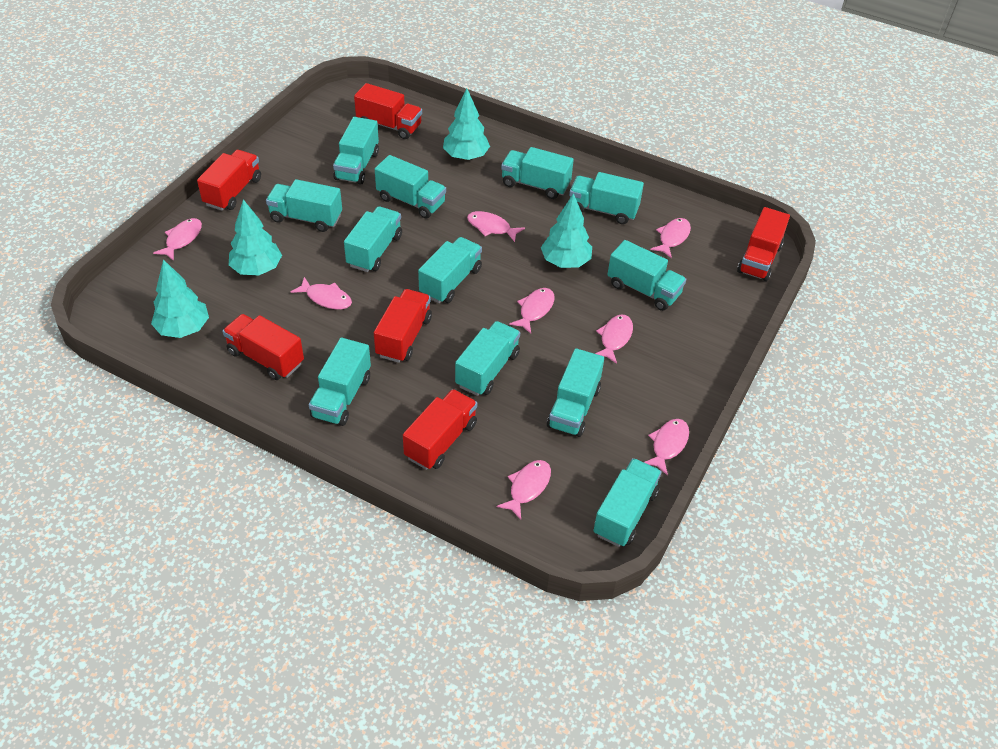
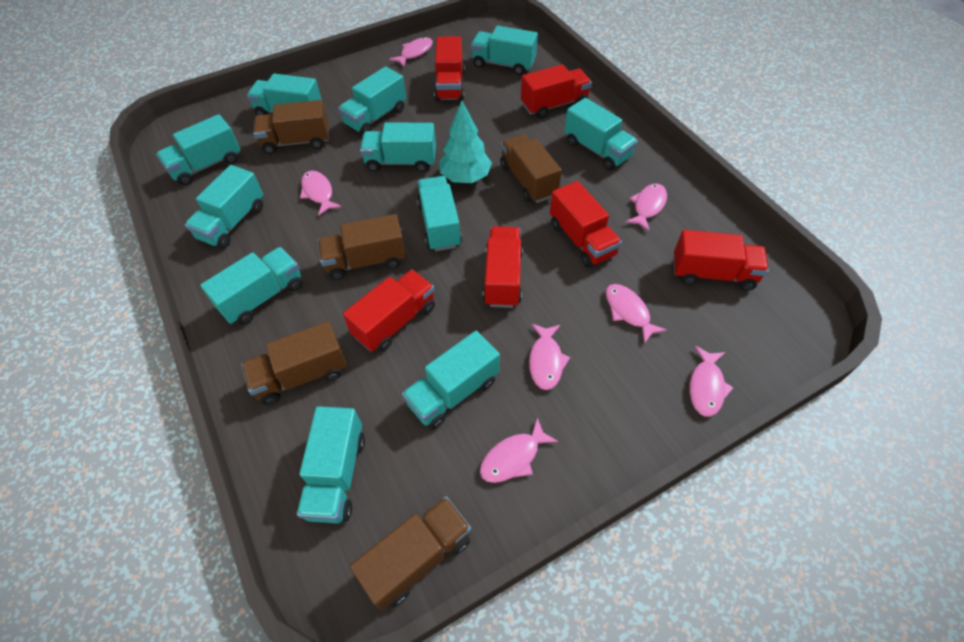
brown truck: none = 0 -> [241,321,347,405] [253,100,329,154] [317,214,406,280] [350,496,471,610] [500,134,562,203] = 5
pink fish: [153,218,202,261] [291,277,352,309] [467,211,525,242] [496,460,551,520] [509,288,555,334] [595,314,633,364] [644,419,689,476] [650,218,691,258] = 8 -> [300,171,342,216] [389,37,433,67] [480,417,558,483] [529,324,570,390] [606,284,667,344] [625,183,667,231] [689,346,733,417] = 7
turquoise tree: [151,259,209,338] [229,199,282,276] [443,89,490,160] [541,193,592,268] = 4 -> [439,101,492,183] = 1
turquoise truck: [266,179,342,232] [309,338,371,426] [333,117,379,185] [344,206,402,272] [375,155,446,218] [418,237,482,303] [455,321,520,396] [501,147,574,199] [547,348,604,437] [569,172,644,224] [593,458,662,547] [607,240,686,311] = 12 -> [156,114,241,186] [185,165,263,249] [200,247,302,325] [247,74,322,115] [297,406,365,523] [338,66,406,135] [360,122,436,172] [402,331,500,429] [417,176,462,251] [471,26,538,75] [564,98,638,170] = 11

